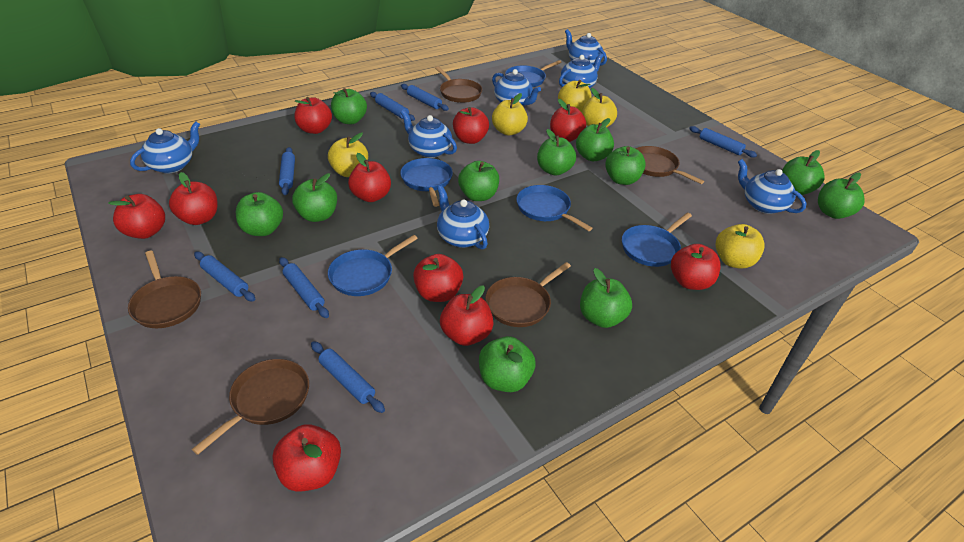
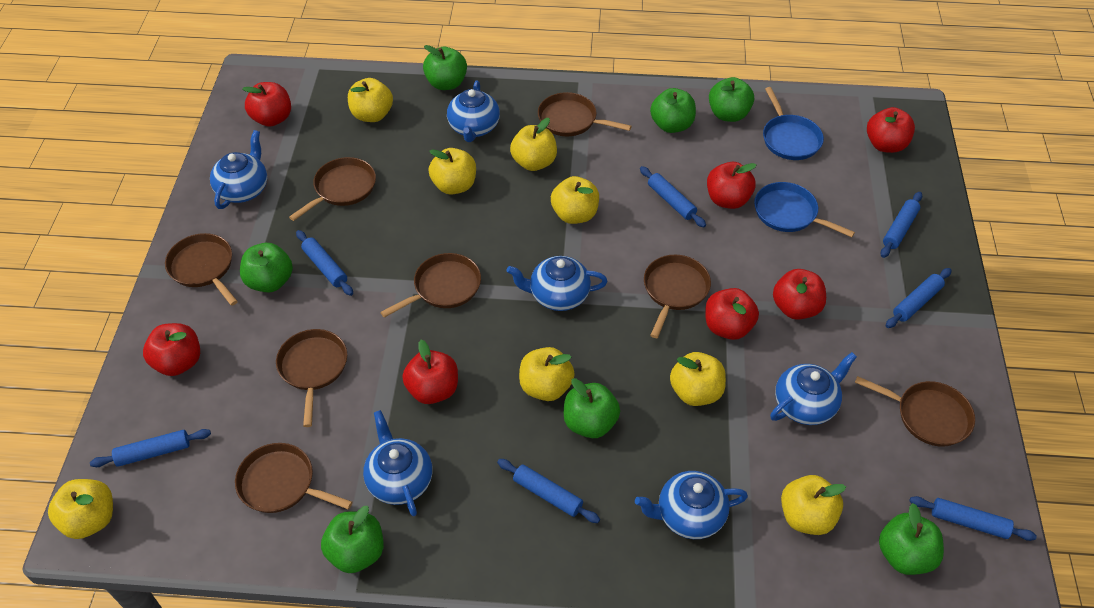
blue pan: [328,235,418,296] [400,158,453,207] [505,60,562,87] [516,185,592,231] [622,213,692,267] = 5 -> [754,182,855,237] [763,87,824,160] = 2
blue teapot: [130,122,200,173] [400,110,457,158] [437,185,489,249] [492,69,541,106] [559,53,604,88] [565,29,607,66] [738,159,807,214] = 7 -> [210,130,267,209] [363,410,432,516] [447,80,500,142] [507,256,608,311] [635,471,748,539] [770,352,857,425] = 6
brown pan: [128,251,201,328] [192,359,309,455] [435,66,482,103] [485,262,571,327] [635,146,704,184] = 5 -> [165,233,238,306] [235,443,352,513] [276,329,347,427] [289,157,376,221] [380,253,481,318] [538,92,631,136] [644,255,711,338] [855,376,975,446] = 8
green apple: [236,192,283,236] [292,173,337,222] [331,88,367,124] [458,161,499,201] [479,336,535,392] [537,129,576,175] [576,118,614,161] [580,268,632,328] [605,146,646,185] [782,150,825,195] [818,173,865,219] = 11 -> [240,243,293,292] [321,506,384,573] [423,45,467,90] [564,378,620,438] [650,88,696,133] [709,77,754,122] [879,503,944,575] = 7
red apple: [108,194,165,239] [169,172,217,225] [272,424,341,492] [294,97,332,134] [348,153,391,202] [413,254,463,302] [440,285,494,346] [453,107,489,144] [550,99,586,142] [671,244,721,290] = 10 -> [143,323,200,376] [242,82,291,127] [402,340,458,404] [705,288,759,340] [707,162,756,209] [773,269,826,320] [867,107,915,153] = 7
yellow apple: [328,133,368,177] [492,93,528,136] [558,80,592,113] [582,88,617,127] [716,224,765,269] = 5 -> [48,479,113,539] [348,78,393,122] [429,148,476,195] [510,118,557,171] [519,347,575,401] [551,176,599,224] [670,352,726,406] [781,475,846,535] = 8

